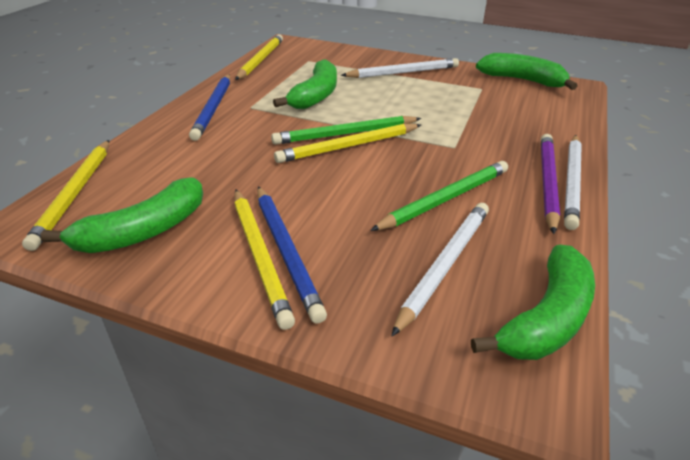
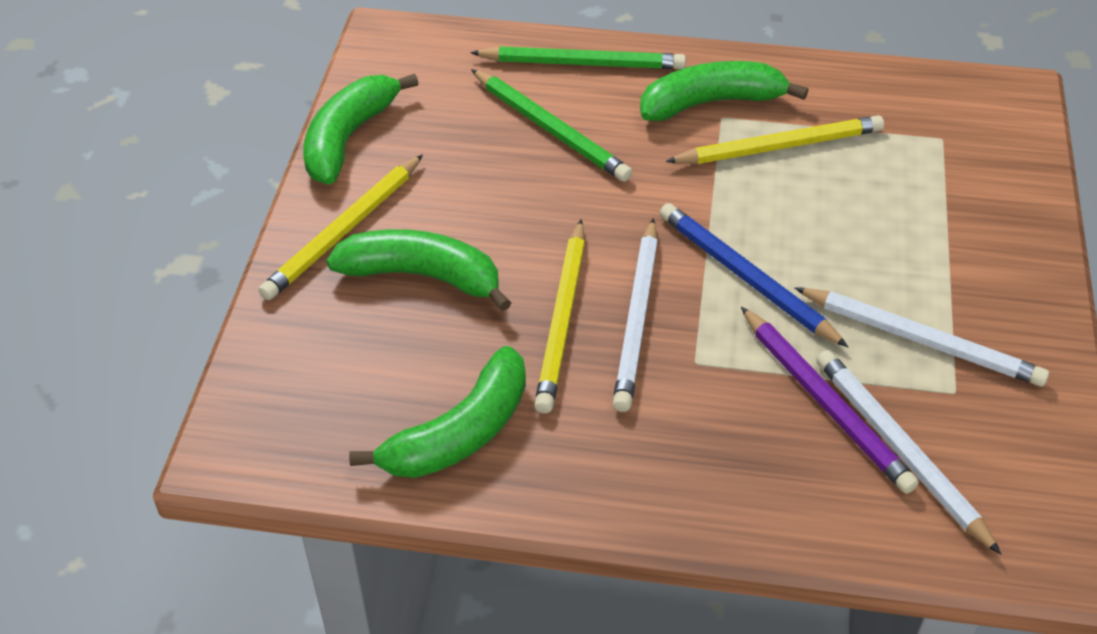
blue pencil: [189,74,230,141] [257,186,327,324] = 2 -> [660,203,848,347] = 1
yellow pencil: [22,140,109,251] [234,190,295,330] [235,34,283,80] [274,124,421,163] = 4 -> [259,154,423,300] [534,219,585,414] [665,115,884,164] = 3

